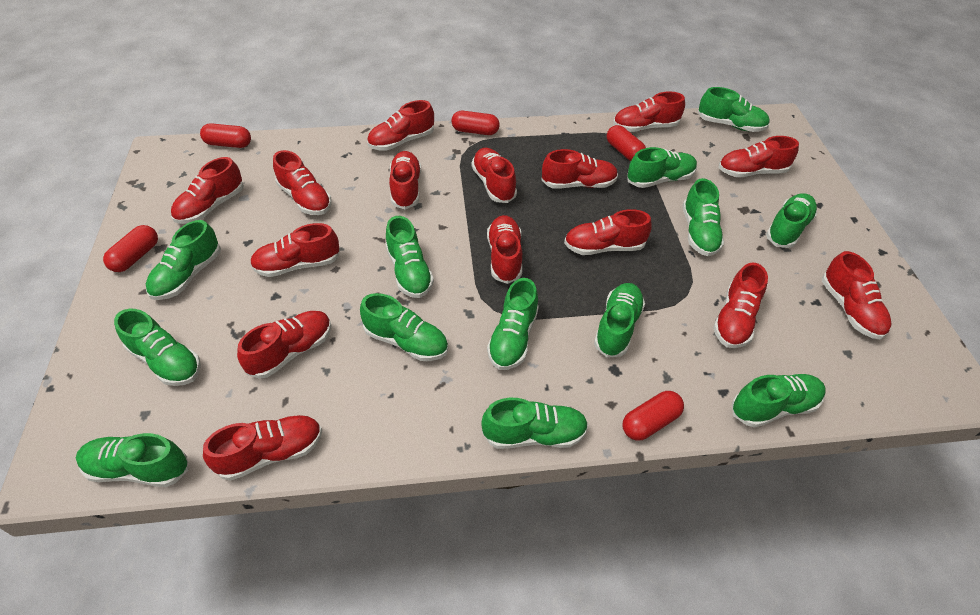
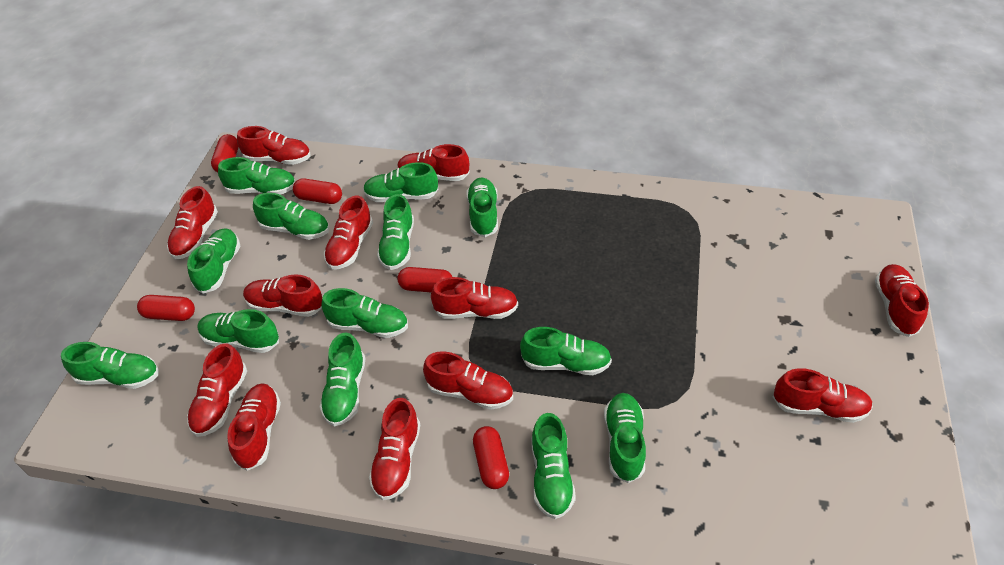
red shoe: [171,157,244,224] [203,415,322,481] [237,311,332,379] [250,223,340,277] [273,150,331,215] [367,100,434,151] [389,151,421,209] [471,148,517,203] [487,215,522,284] [542,149,618,189] [564,209,652,255] [613,91,685,132] [713,263,768,348] [718,136,799,177] [822,251,892,340] = 15 -> [167,186,218,260] [187,343,247,437] [227,383,281,471] [237,126,311,165] [243,274,322,317] [324,196,373,270] [369,398,420,500] [397,144,470,181] [423,351,513,410] [431,277,518,319] [772,368,873,423] [875,264,929,337] = 12

